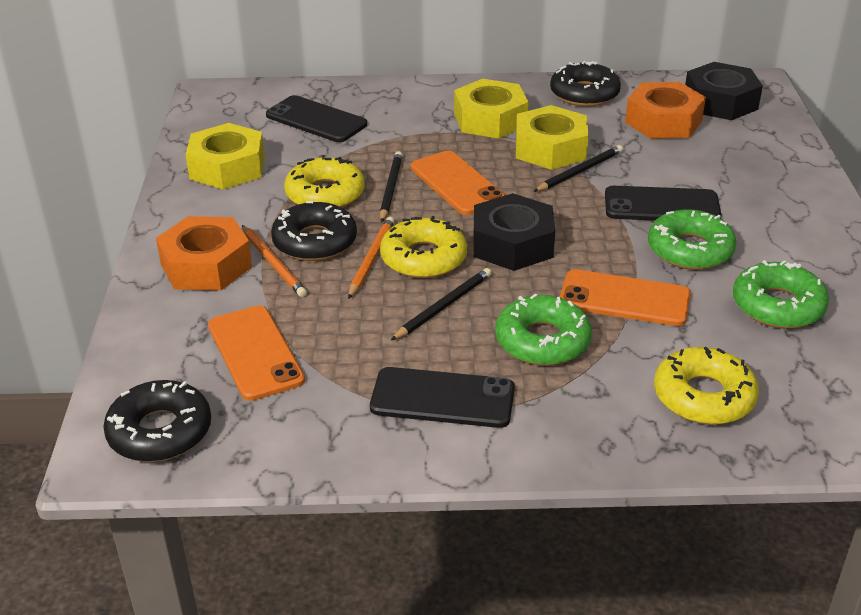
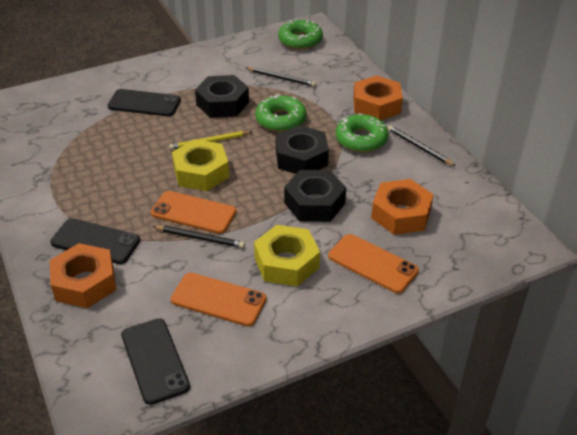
black donut: [103,380,211,462] [271,201,357,261] [550,61,621,107] = 3 -> none = 0
black nut: [474,193,555,271] [685,62,763,120] = 2 -> [195,75,249,118] [276,125,329,174] [284,170,346,222] = 3
orange nut: [156,216,252,291] [625,82,706,139] = 2 -> [50,243,116,308] [353,75,403,120] [371,179,434,235] = 3
orange pencil: [242,225,307,297] [348,217,394,299] = 2 -> none = 0
yellow donut: [284,155,365,208] [380,216,467,278] [654,347,759,425] = 3 -> none = 0
yellow nut: [185,123,265,190] [454,79,529,139] [516,105,589,170] = 3 -> [172,139,229,191] [254,225,320,287] = 2
yellow pencil: none = 0 -> [169,131,252,150] = 1

